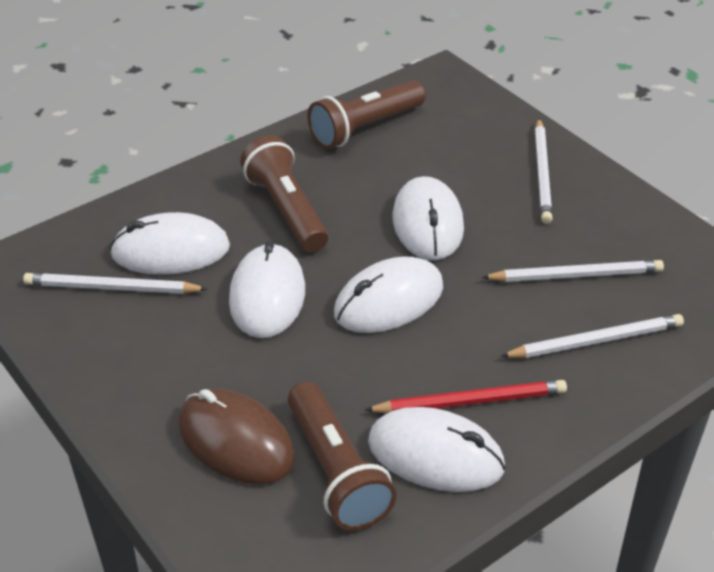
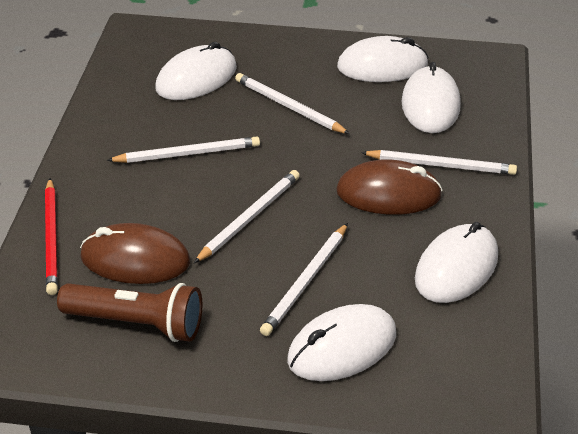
brown flashlight: [240,135,328,252] [288,382,397,531] [308,80,426,149] = 3 -> [57,283,202,342] = 1
brown mouse: [178,389,295,484] = 1 -> [80,223,190,284] [336,160,443,215] = 2
white pencil: [23,273,208,294] [481,260,664,282] [500,314,684,358] [535,118,553,224] = 4 -> [107,137,260,163] [194,170,300,263] [235,73,350,134] [260,223,348,336] [361,150,517,175] = 5

